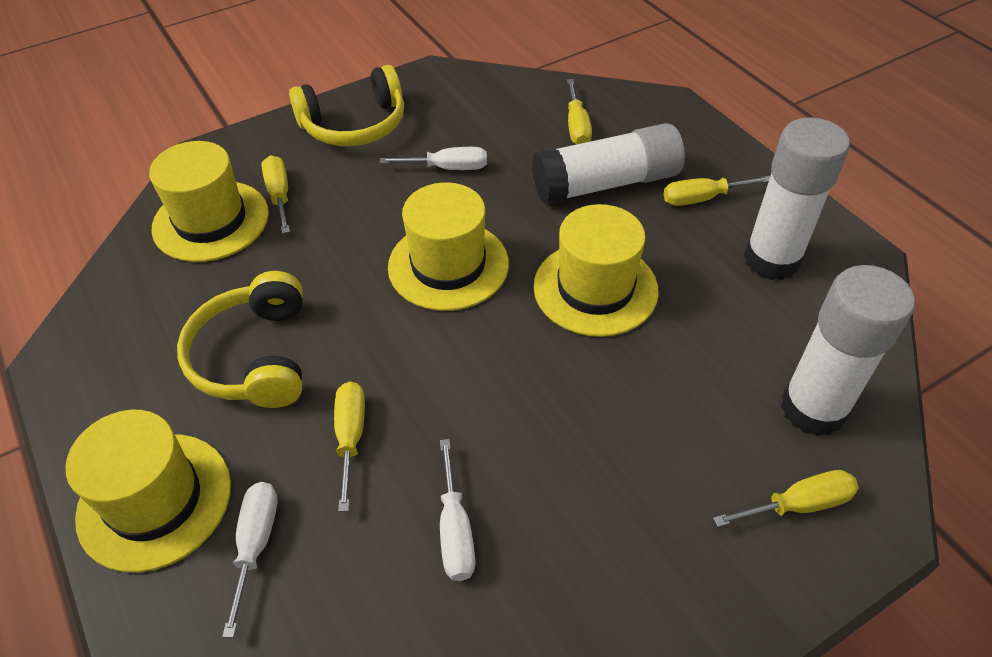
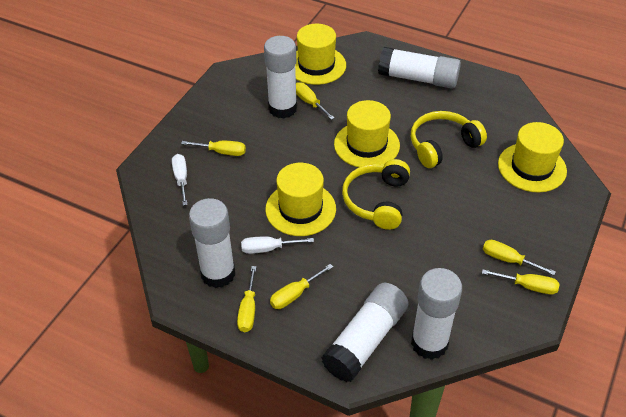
white glue stick: [532,123,685,204] [744,118,850,280] [781,265,915,436] = 3 -> [189,198,235,288] [264,36,297,119] [321,283,408,382] [378,47,461,89] [411,268,462,360] = 5
white screwdriver: [222,482,277,638] [380,147,487,170] [440,439,475,581] = 3 -> [172,154,188,206] [241,236,314,254] = 2
yellow screwdriver: [261,155,290,234] [334,382,365,512] [567,79,592,144] [663,176,770,206] [713,470,859,527] = 5 -> [181,140,246,156] [237,266,256,332] [270,264,333,309] [296,82,334,120] [482,269,559,295] [483,240,556,275] = 6

